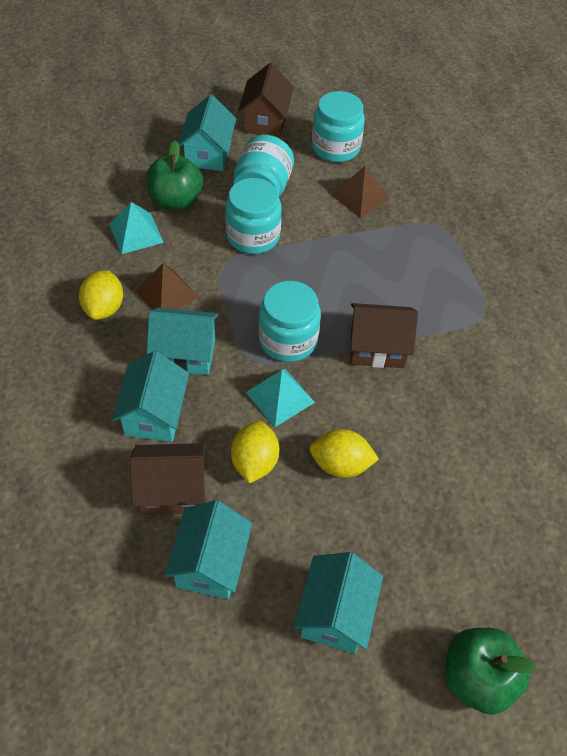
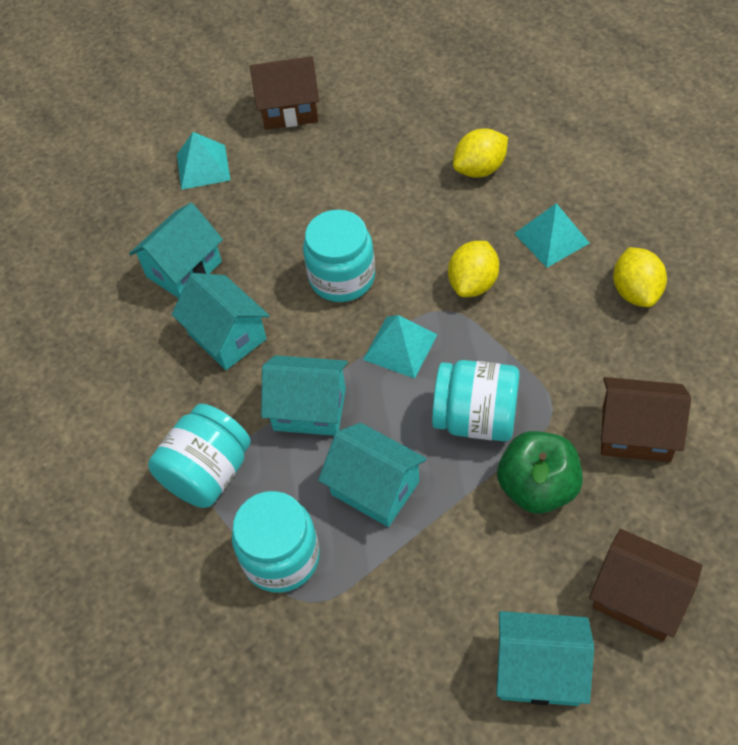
brown pyramid: [135,264,199,310] [332,166,389,218] = 2 -> none = 0
green apple: [146,140,203,210] [445,628,536,715] = 2 -> [497,431,583,514] = 1
turquoise pyramid: [109,202,164,254] [246,369,315,427] = 2 -> [177,132,230,190] [363,315,438,379] [514,203,590,268] = 3

